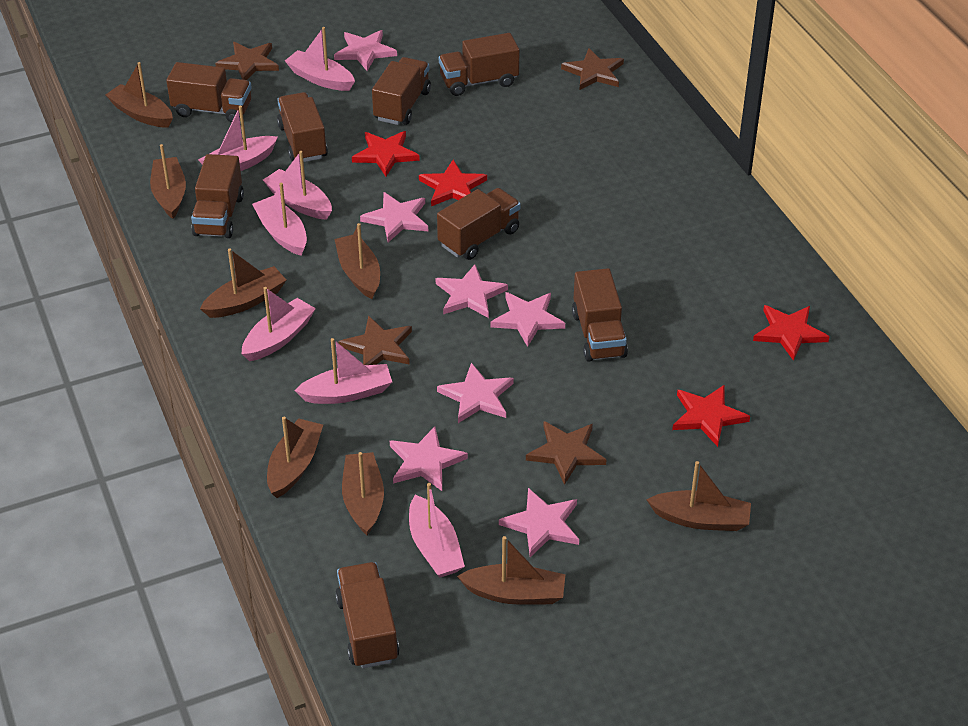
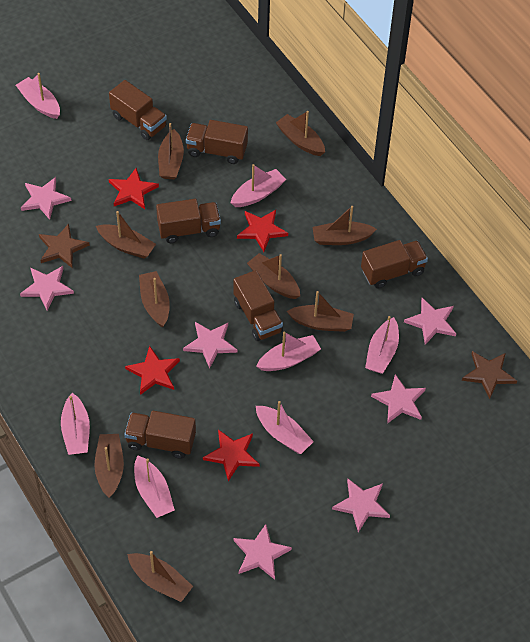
brown boat: [105,62,173,128] [150,144,186,219] [200,249,286,318] [267,417,323,498] [334,223,380,299] [342,452,384,535] [457,536,565,605] [646,461,751,531] = 8 -> [94,434,124,498] [96,211,156,259] [127,551,193,602] [139,271,170,327] [158,123,184,179] [247,253,300,299] [276,111,325,156] [287,291,354,332] [312,206,377,245] = 9
brown star: [215,42,279,80] [339,316,412,365] [526,421,607,485] [561,48,624,90] = 4 -> [39,224,90,268] [462,351,517,399] = 2
brown truck: [166,62,252,123] [191,154,244,238] [277,92,328,162] [335,562,400,668] [372,57,431,125] [437,188,521,260] [439,33,520,96] [572,268,628,362] = 8 -> [109,80,167,140] [124,411,196,459] [156,199,221,243] [186,120,248,164] [233,270,283,341] [361,240,428,289] = 6

